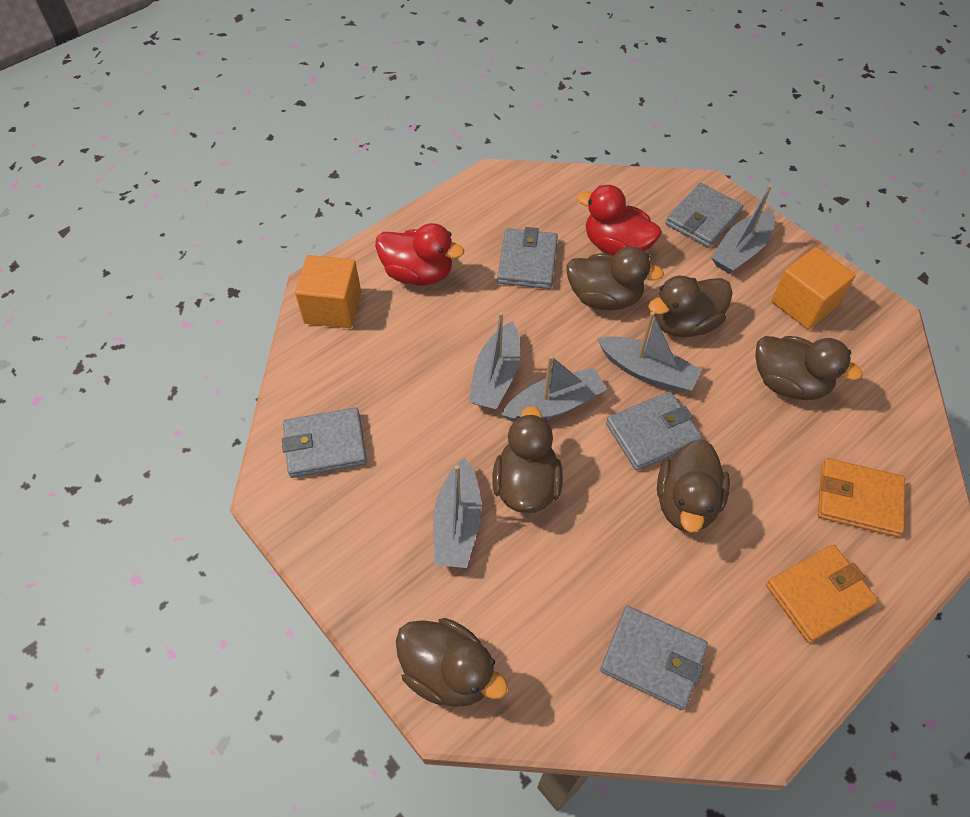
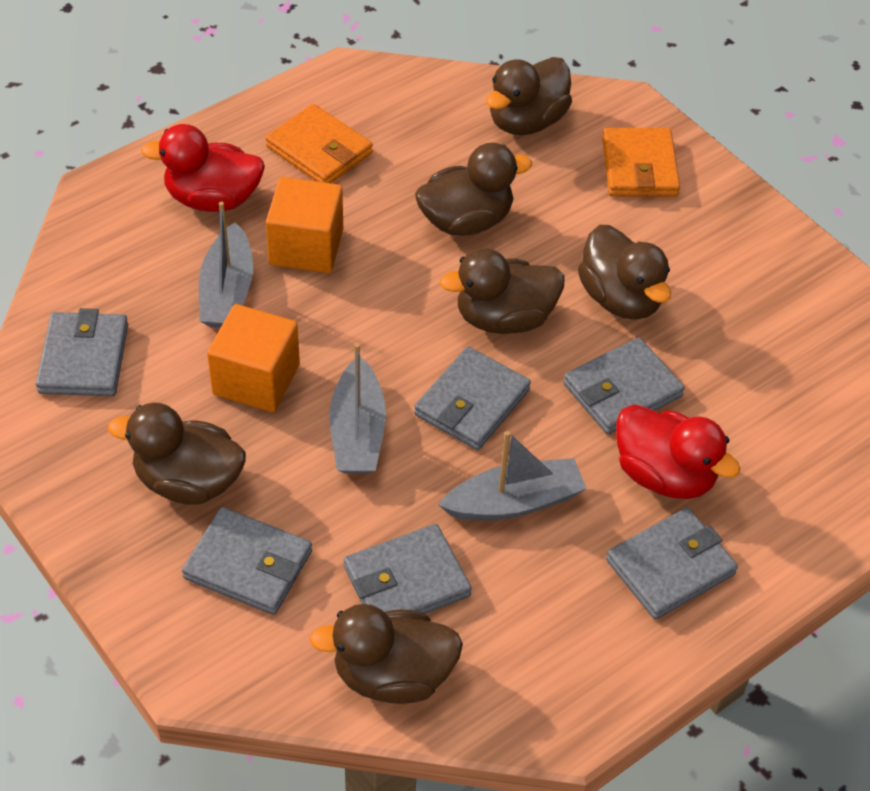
grey boat: [433,457,481,568] [469,312,520,409] [501,355,607,422] [597,312,702,393] [711,185,775,274] = 5 -> [199,202,253,328] [329,343,386,474] [438,431,587,521] = 3
grey wallet: [282,407,367,478] [497,227,558,289] [600,606,708,710] [606,391,702,471] [666,183,743,248] = 5 -> [36,308,128,396] [182,507,312,615] [344,524,472,614] [414,346,531,450] [563,337,685,435] [606,508,738,620] = 6

